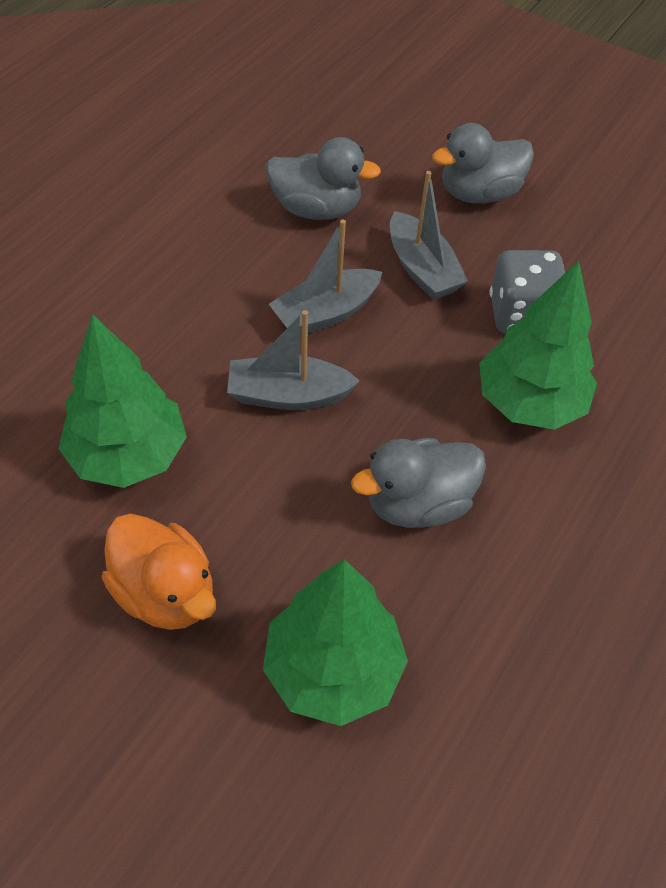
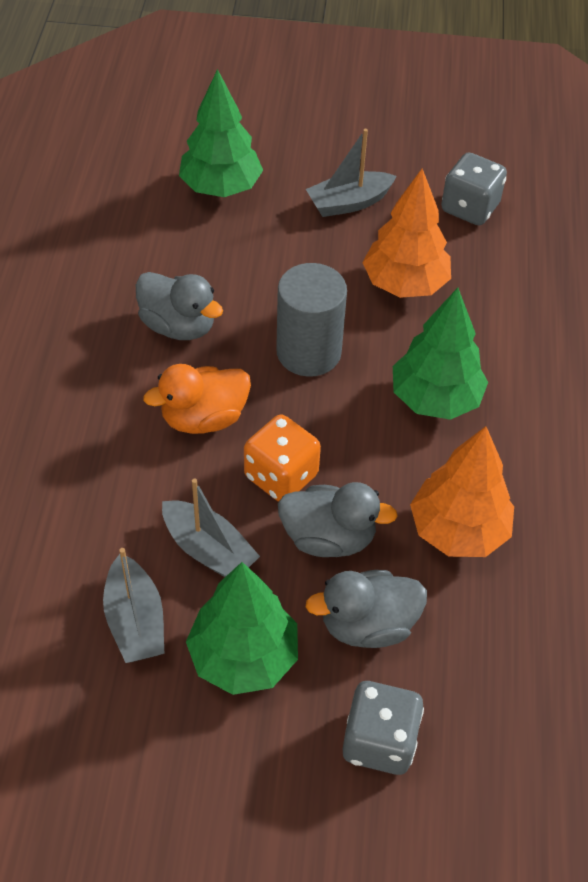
grey cylinder: none = 0 -> [276,263,347,377] = 1
grey dice: [489,250,565,334] = 1 -> [343,681,424,775] [441,153,507,225] = 2
orange dice: none = 0 -> [244,415,321,502] = 1
orange tree: none = 0 -> [362,168,451,298] [410,426,514,557] = 2

